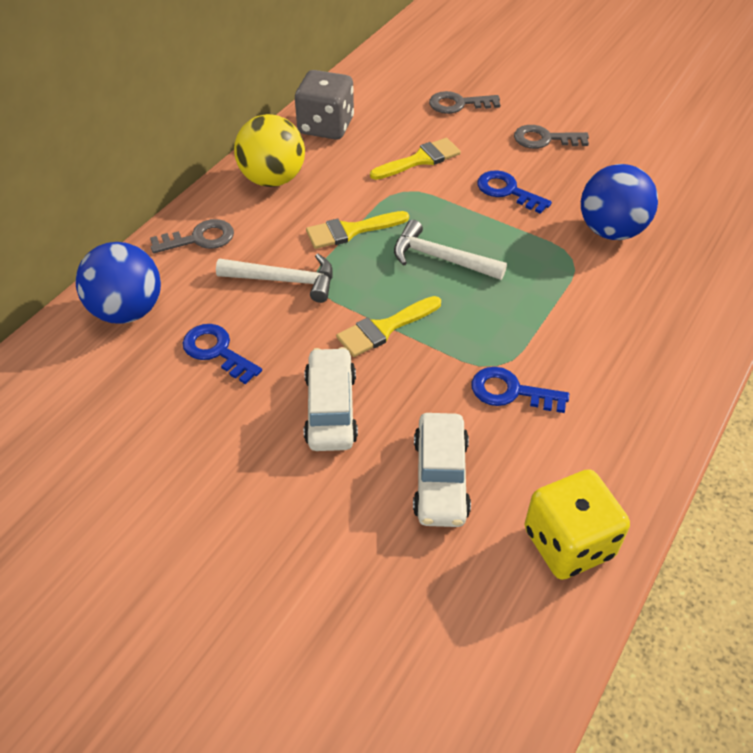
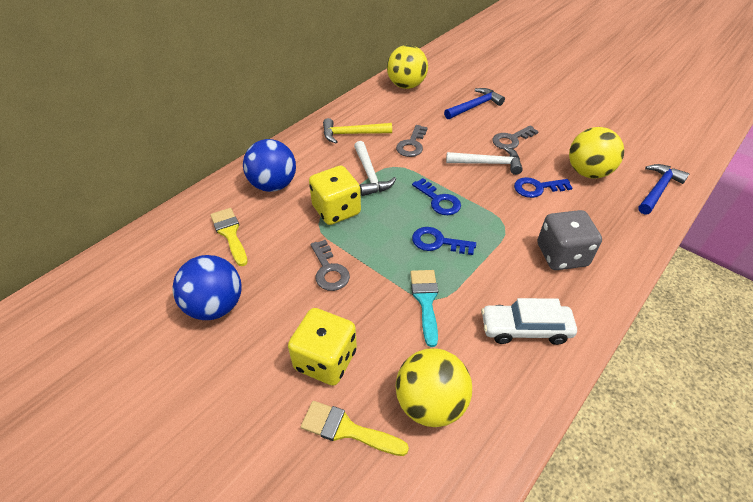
blue hammer: none = 0 -> [444,88,505,119] [638,164,690,215] = 2
turquoise brush: none = 0 -> [410,270,438,347] = 1
white car: [304,347,358,451] [413,413,471,527] = 2 -> [481,298,577,345] = 1
yellow ball: [234,114,305,187] = 1 -> [387,45,428,89] [396,348,472,427] [569,127,624,178] = 3
yellow brush: [306,211,409,249] [336,296,441,357] [370,138,461,180] = 3 -> [210,208,248,266] [301,401,409,456] = 2
yellow dice: [524,469,630,580] = 1 -> [288,308,357,386] [309,166,361,225] = 2
yellow hammer: none = 0 -> [323,118,392,143] = 1

